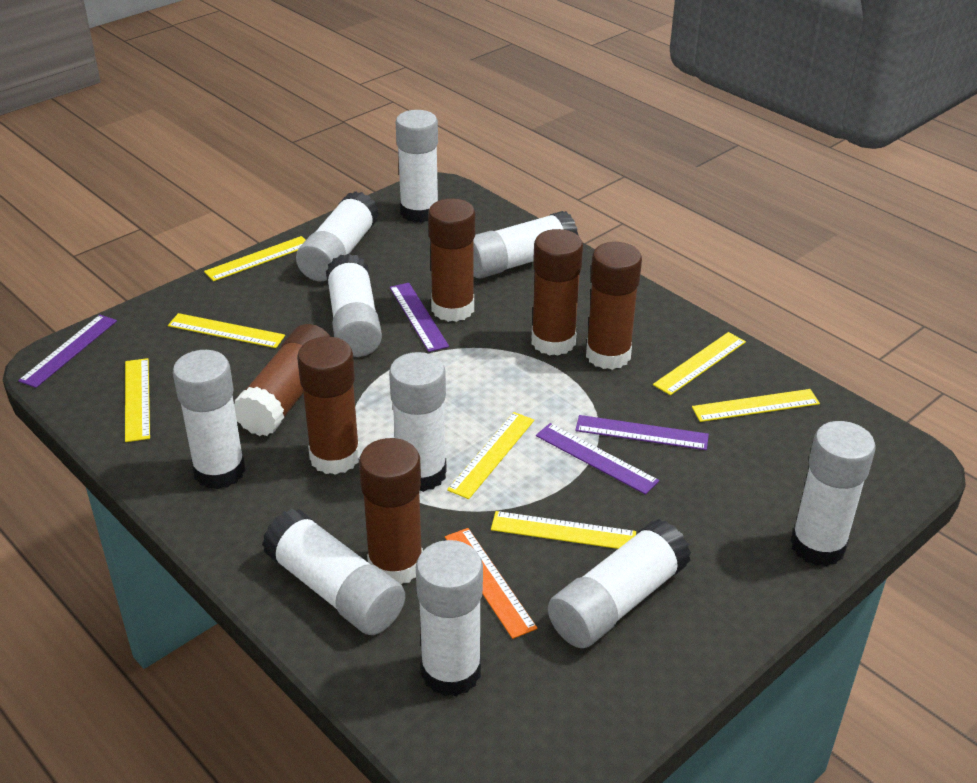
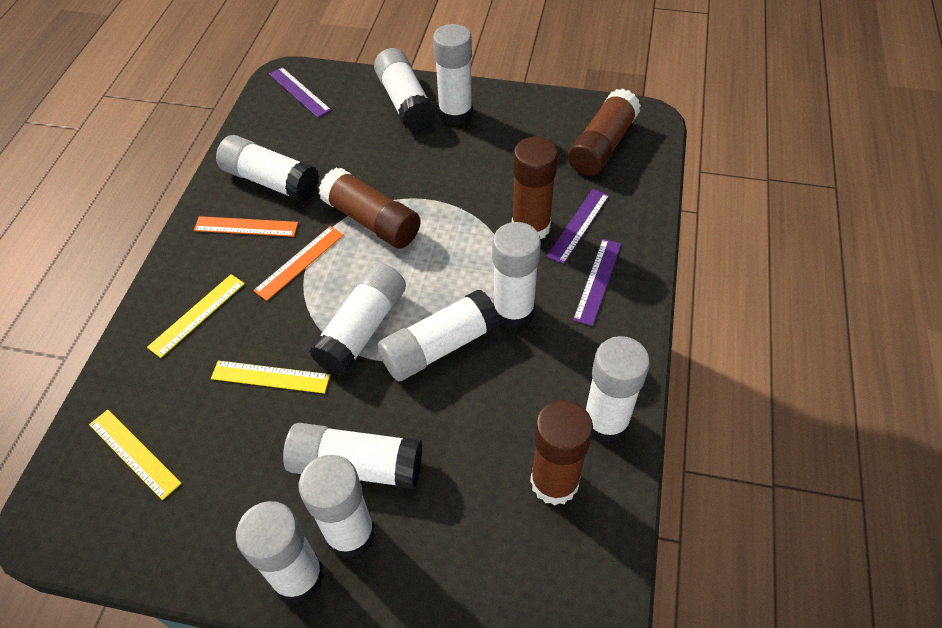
brown glue stick: [234,324,331,436] [297,337,360,475] [359,438,423,584] [428,199,475,322] [531,229,583,356] [586,242,642,370] = 6 -> [319,167,421,248] [512,137,558,239] [530,400,593,505] [568,88,641,176] = 4
orange ruler: [445,528,537,639] = 1 -> [194,216,298,237] [253,226,344,301] = 2
purple ruler: [18,315,117,388] [390,283,449,352] [536,423,659,495] [575,415,709,450] = 4 -> [269,67,331,118] [547,189,609,264] [573,239,621,326] = 3
yellow ruler: [125,358,150,442] [168,313,285,348] [204,236,306,281] [447,412,534,499] [491,511,636,549] [653,332,746,395] [692,389,820,422] = 7 -> [89,410,182,500] [147,274,245,358] [211,360,330,393] = 3

